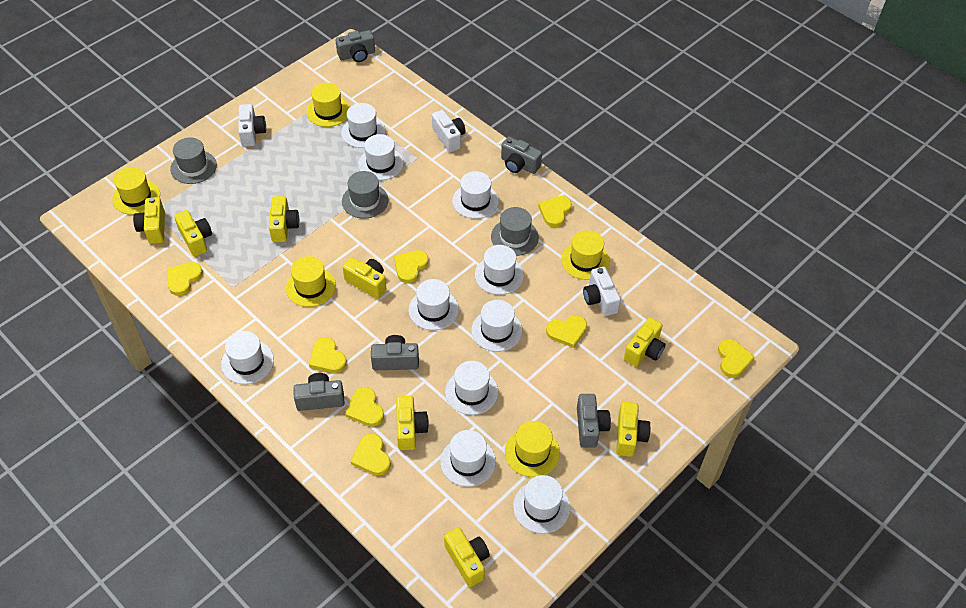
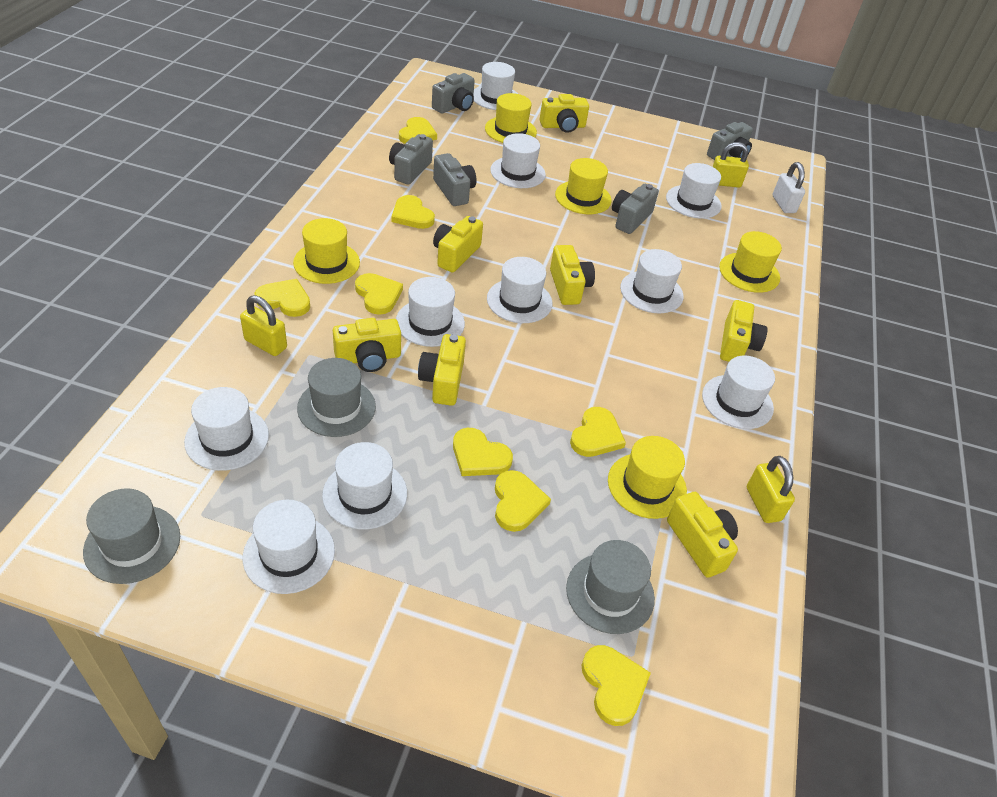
white camera: [238,104,266,147] [432,110,465,152] [583,267,621,316] = 3 -> none = 0
white padlock: none = 0 -> [772,162,805,213] = 1
yellow camera: [133,197,165,244] [174,210,212,256] [269,196,299,242] [342,257,386,299] [396,396,429,450] [444,527,490,587] [616,402,651,457] [624,317,666,367] = 8 -> [333,318,401,372] [418,334,466,406] [433,216,483,273] [540,94,589,133] [550,245,595,305] [667,492,738,578] [720,300,768,362] = 7
yellow padlock: none = 0 -> [240,295,287,356] [713,142,749,188] [747,456,795,523] = 3

